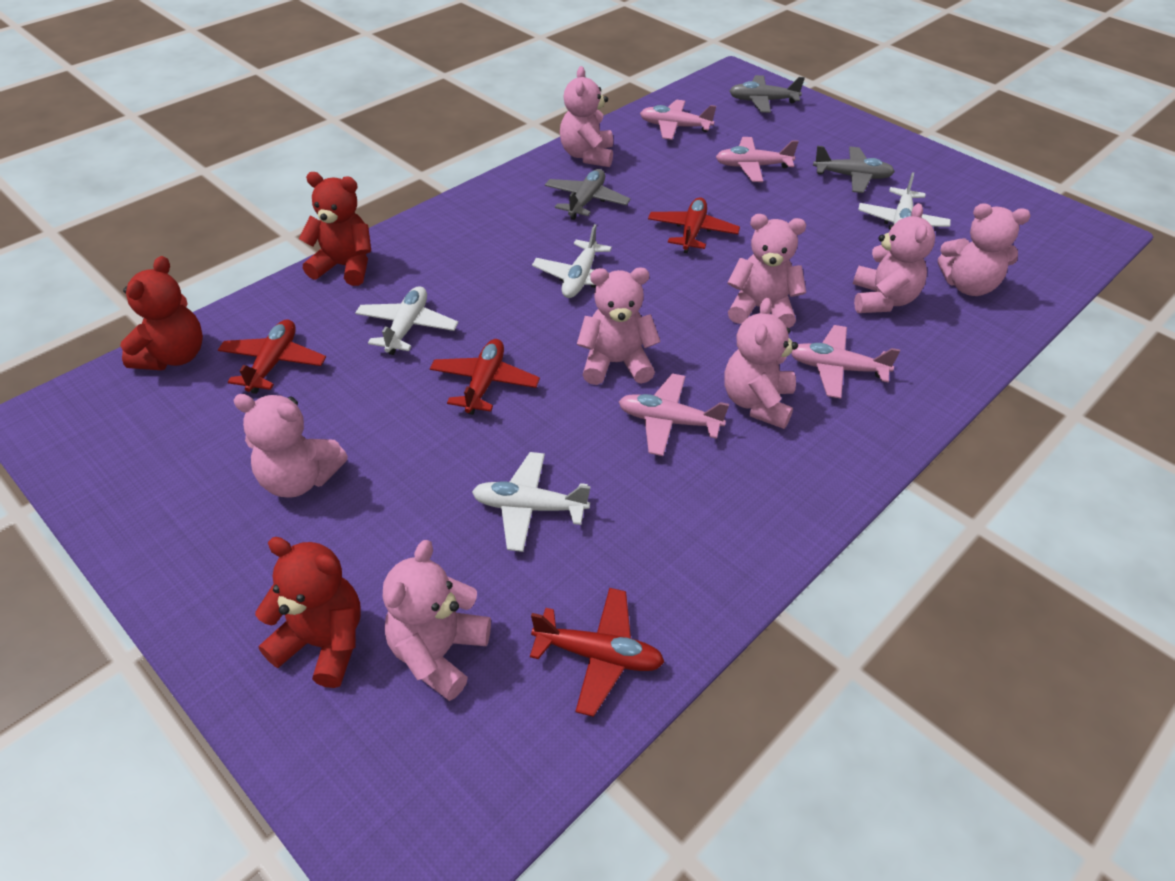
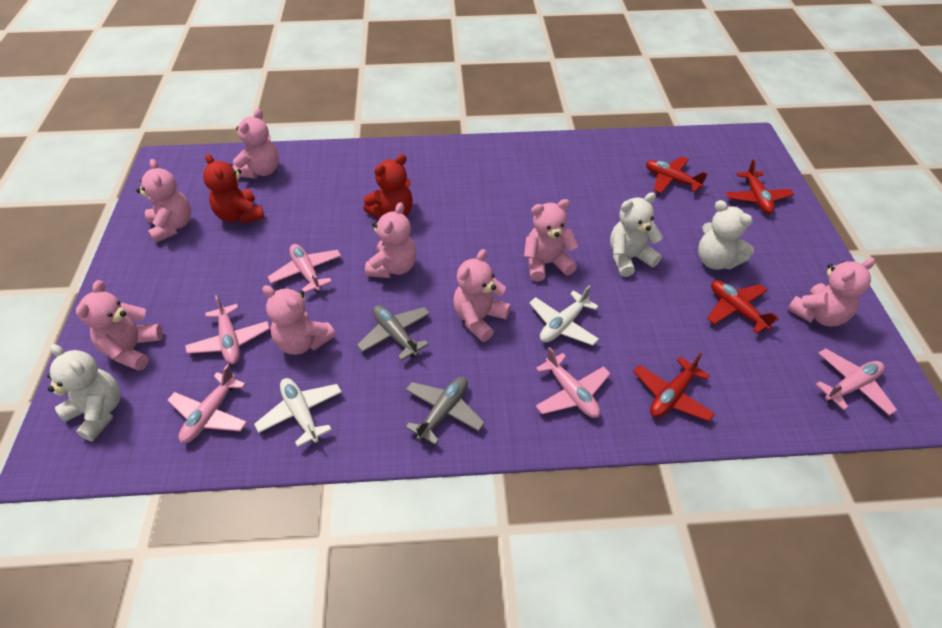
grey plane: [545,169,630,220] [730,75,805,113] [813,146,895,193] = 3 -> [357,305,430,361] [405,377,485,445] = 2
pink plane: [619,373,729,456] [640,99,716,140] [716,137,799,182] [791,325,900,399] = 4 -> [167,364,247,443] [185,295,270,364] [268,244,341,293] [535,347,611,418] [816,348,897,416] = 5
red teddy bear: [120,256,203,370] [255,537,361,688] [299,172,371,286] = 3 -> [203,154,265,224] [363,154,413,219] = 2
white plane: [355,286,458,355] [472,452,591,552] [532,224,612,298] [858,172,951,227] = 4 -> [254,378,342,447] [529,285,599,346] = 2
white teddy bear: none = 0 -> [47,344,121,441] [610,192,663,277] [698,200,754,270] = 3

